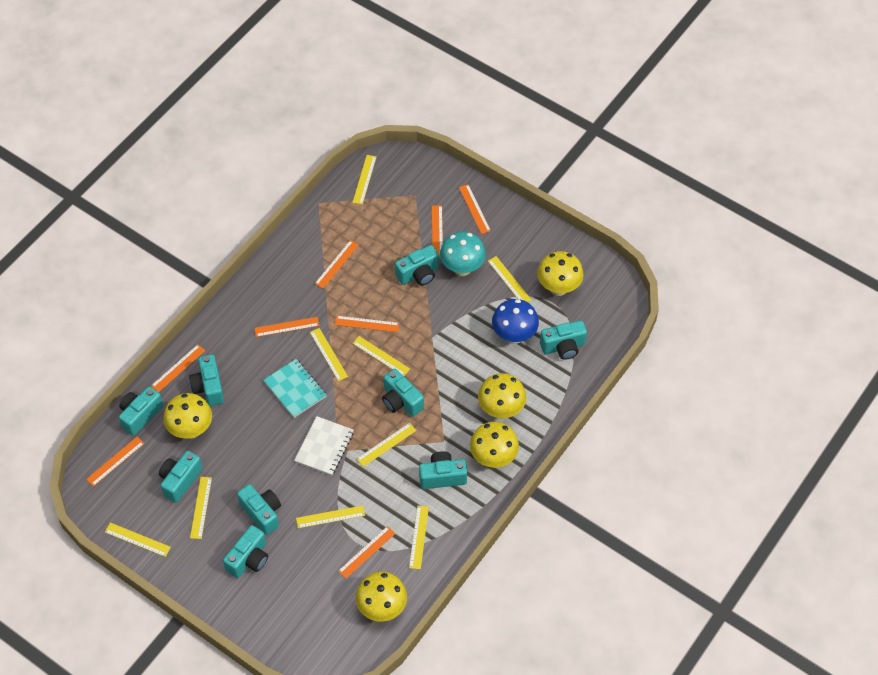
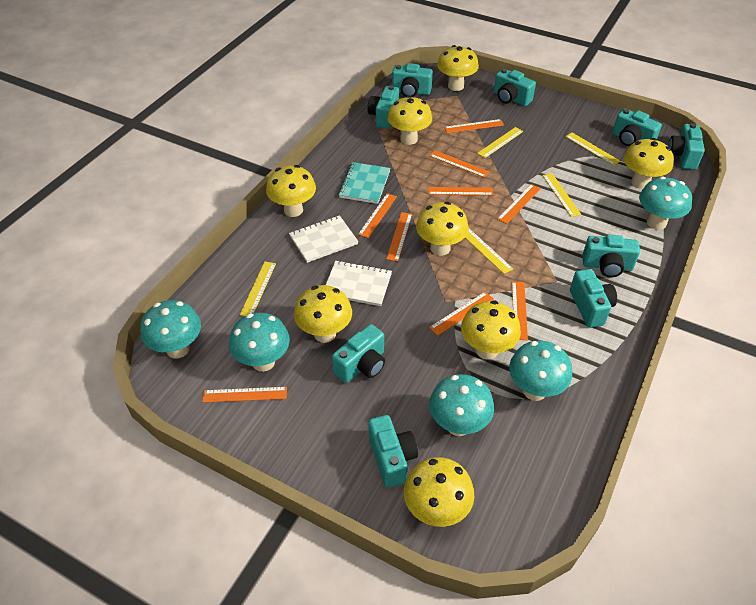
blue mushroom: [492,299,539,344] = 1 -> none = 0
orange ruler: [86,437,145,487] [151,344,205,392] [255,317,319,337] [315,240,359,288] [335,316,399,332] [338,526,396,578] [432,205,443,257] [459,184,491,234] = 8 -> [202,387,287,403] [358,193,397,238] [386,212,412,261] [428,187,494,195] [429,292,494,336] [430,150,490,178] [444,119,504,133] [497,184,541,224] [512,281,528,340] = 9
turquoise mushroom: [440,232,486,276] = 1 -> [140,300,201,359] [229,313,290,372] [429,374,494,436] [509,340,572,401] [639,177,692,230] = 5
white notebook: [294,416,354,476] = 1 -> [289,215,358,263] [326,260,392,306] = 2
yellow mushroom: [163,393,212,439] [356,572,407,622] [470,421,519,468] [478,373,526,419] [537,251,584,296] = 5 -> [266,165,316,217] [294,285,352,343] [387,96,432,145] [404,457,474,527] [416,202,469,256] [437,45,479,91] [461,300,521,360] [624,138,674,189] = 8
yellow ruler: [105,523,171,557] [190,477,212,539] [296,505,365,528] [310,328,348,381] [352,155,377,205] [353,336,410,376] [357,423,416,467] [409,506,429,569] [488,256,531,302] = 9 -> [240,262,276,316] [465,229,513,274] [477,127,523,158] [542,173,581,217] [565,133,620,166] = 5

